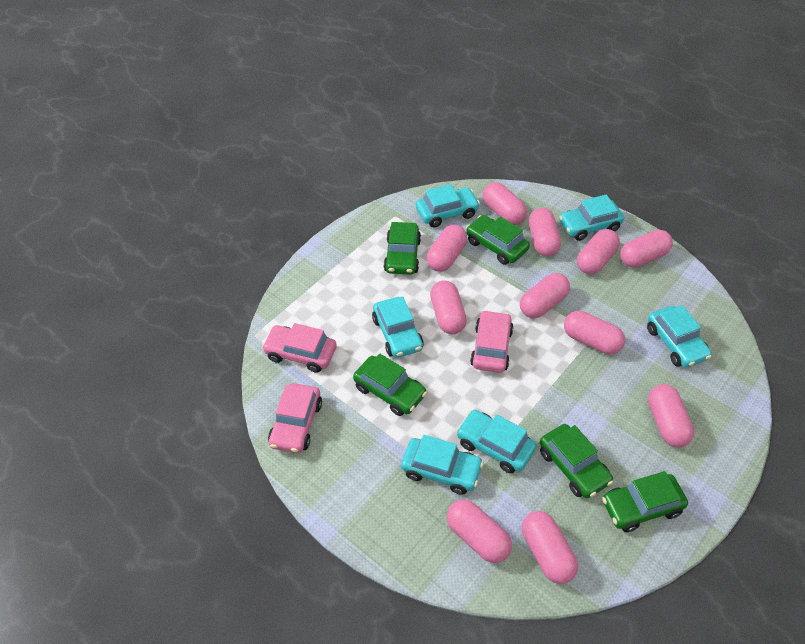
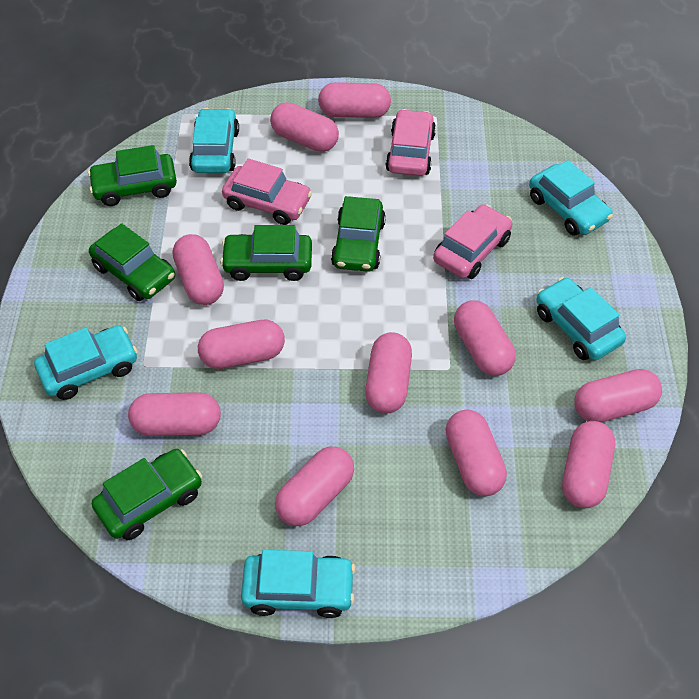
turquoise car: [372,296,424,358] [401,435,484,495] [416,184,480,228] [457,410,536,473] [559,195,624,241] [647,305,712,368] = 6 -> [34,325,138,400] [189,108,239,173] [241,550,355,618] [529,160,613,236] [536,277,626,360] = 5

